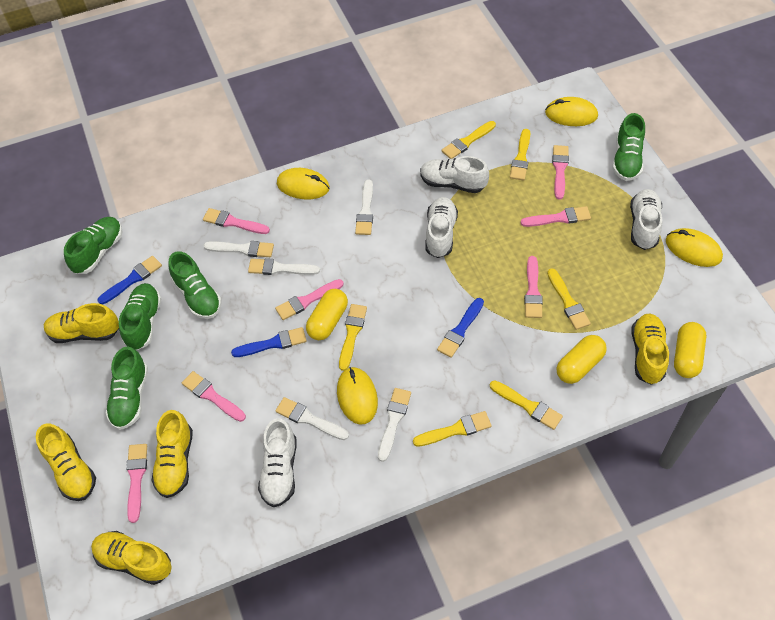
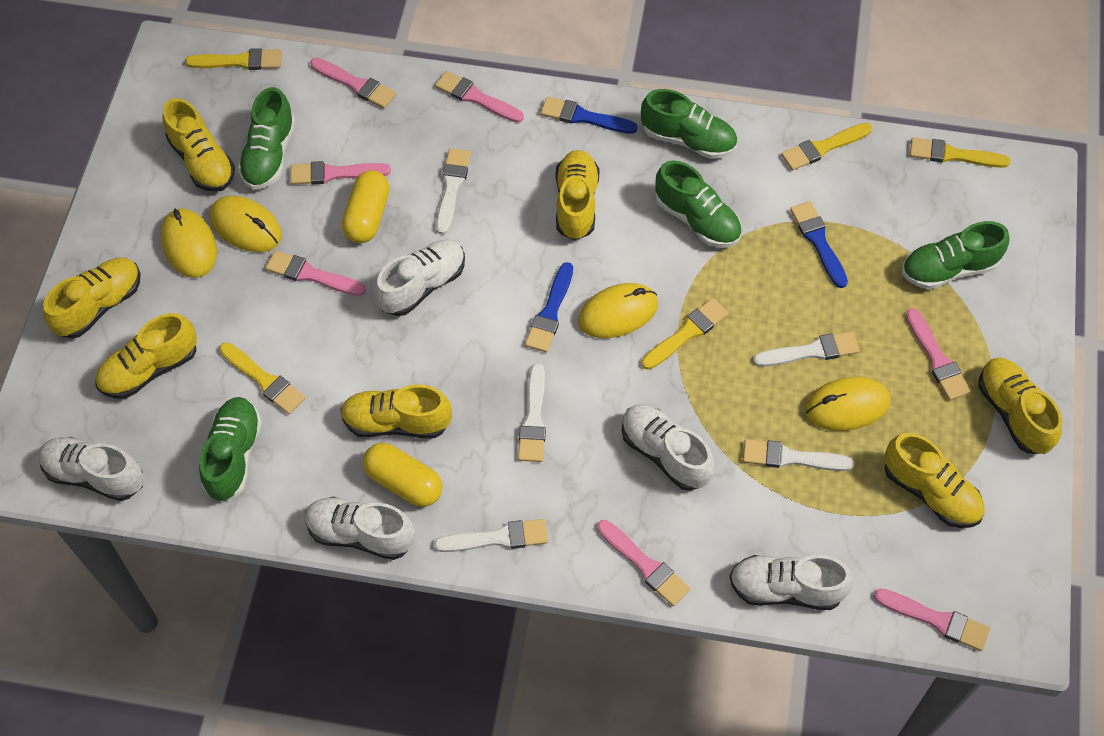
white shoe: [258,418,297,507] [420,156,489,193] [425,197,458,258] [630,189,662,250] = 4 -> [38,437,144,501] [305,497,415,560] [375,240,465,316] [621,404,715,491] [729,555,853,610] = 5
yellow brush: [339,304,367,371] [413,411,492,447] [442,121,496,159] [490,380,563,430] [510,129,530,180] [547,268,591,330] = 6 -> [185,48,282,70] [219,342,305,414] [642,298,729,370] [781,123,872,171] [910,137,1011,168] = 5
yellow capsule: [306,289,348,340] [557,335,607,384] [674,322,706,378] = 3 -> [342,170,390,243] [363,443,443,507] = 2
yellow shoe: [36,424,96,501] [44,303,119,343] [91,531,172,585] [151,410,193,498] [631,313,669,385] = 5 -> [43,258,141,339] [95,313,197,398] [162,98,235,192] [340,384,452,438] [556,150,600,240] [884,433,984,528] [978,358,1062,454] = 7

